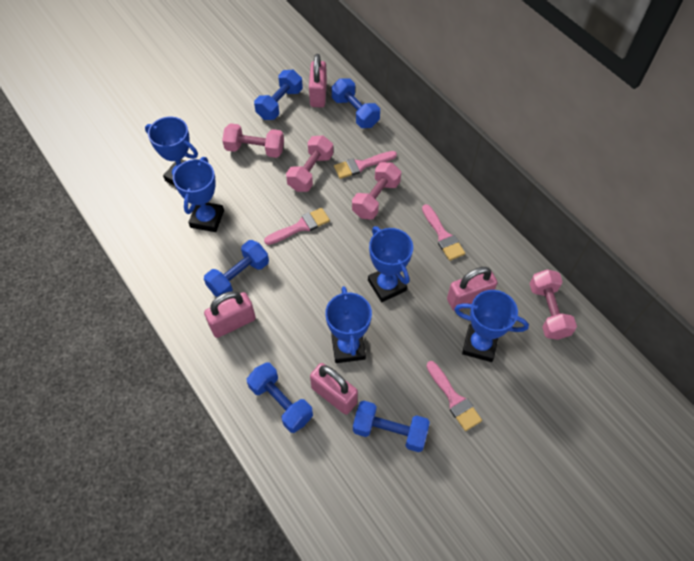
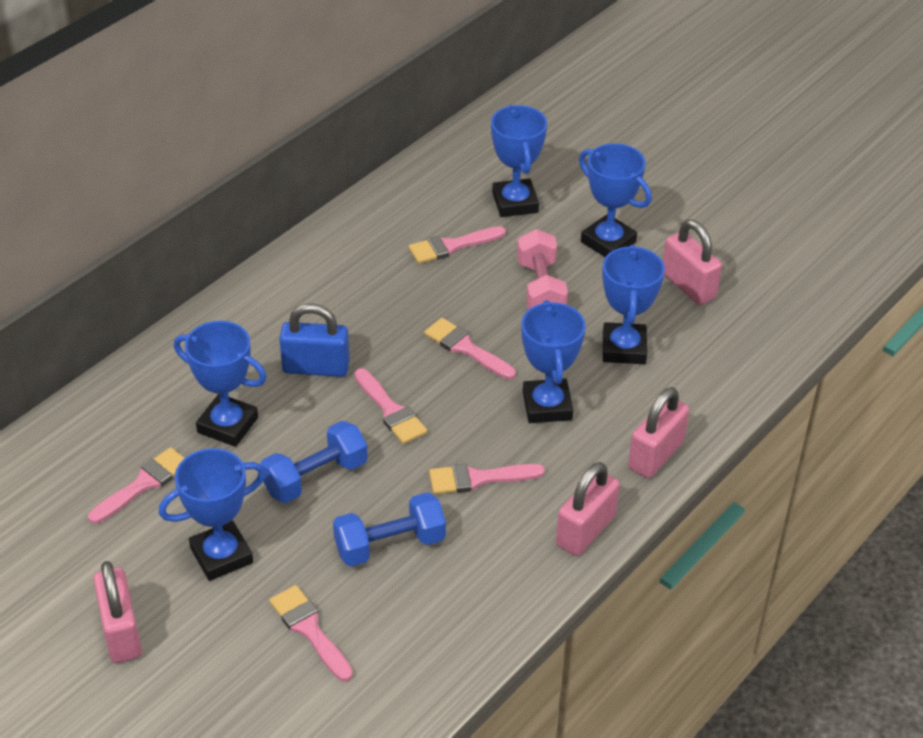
blue dumbbell: [204,240,269,297] [247,362,313,433] [254,70,303,120] [332,78,380,128] [353,401,430,452] = 5 -> [260,421,368,503] [333,492,446,566] = 2
blue padlock: none = 0 -> [279,303,350,377] = 1
blue trophy: [145,116,198,186] [173,157,224,232] [325,286,372,363] [368,226,413,302] [454,290,529,362] = 5 -> [159,448,266,581] [174,321,267,447] [491,105,547,217] [521,300,586,423] [579,143,652,257] [602,245,665,364] = 6
pink brush: [264,208,330,245] [334,151,397,179] [422,204,465,261] [426,361,482,431] = 4 -> [88,447,184,524] [269,585,353,682] [354,368,427,444] [409,226,506,264] [424,318,516,380] [429,463,545,494] = 6
pink dumbbell: [222,123,284,158] [286,136,333,192] [352,162,401,220] [530,269,577,340] = 4 -> [517,229,568,310] = 1

